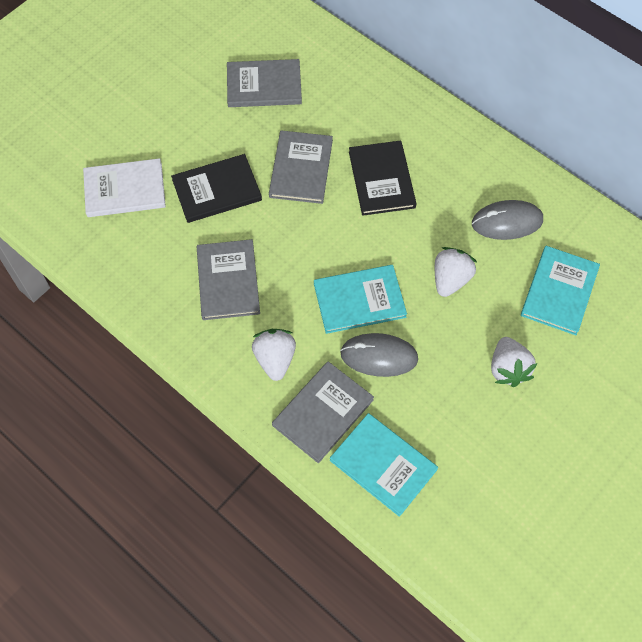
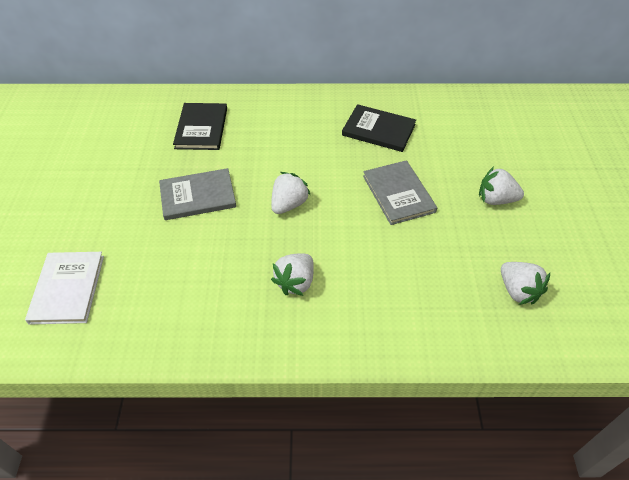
grey book: [197,239,260,320] [227,59,302,107] [269,130,333,204] [272,361,374,463] = 4 -> [159,168,236,220] [363,160,437,225] = 2
grey mouse: [340,333,418,377] [472,200,543,240] = 2 -> none = 0
turquoise book: [314,265,407,334] [330,413,438,517] [521,246,600,335] = 3 -> none = 0
white strawberry: [252,329,296,381] [435,247,477,297] [491,337,537,387] = 3 -> [271,172,310,214] [271,254,314,296] [479,167,524,205] [501,262,550,305] = 4

